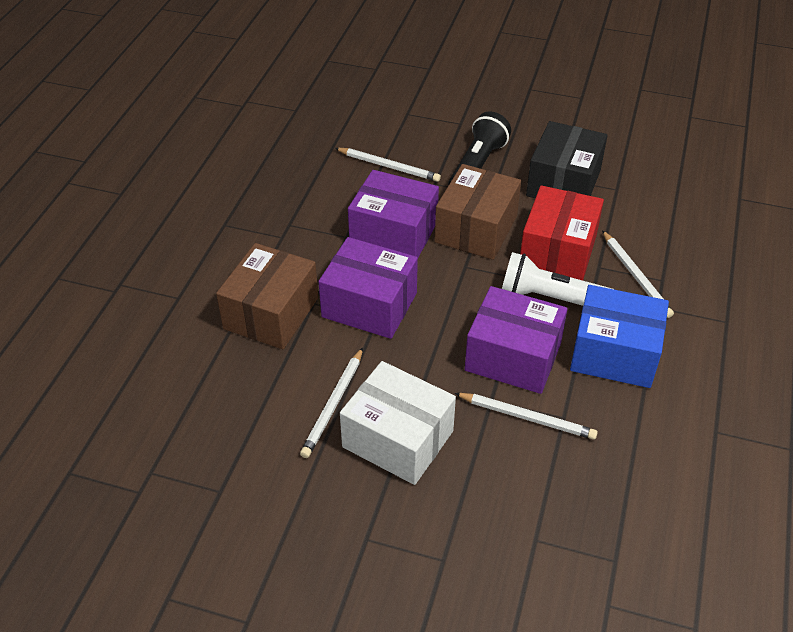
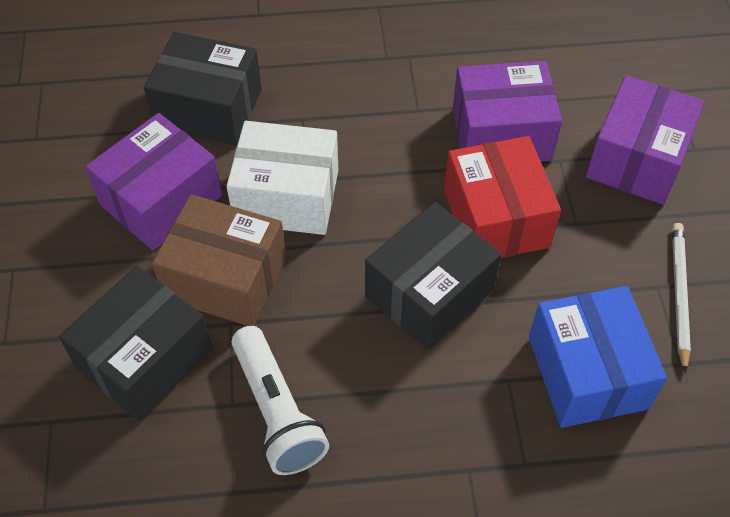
black box: [526,121,608,198] = 1 -> [59,266,212,421] [144,32,262,146] [365,202,502,350] = 3
black flashlight: [448,112,511,186] = 1 -> none = 0
brown box: [216,243,318,349] [435,164,521,260] = 2 -> [152,194,286,326] = 1
white pencil: [300,348,363,458] [335,148,441,182] [455,393,598,440] [602,230,674,318] = 4 -> [672,223,691,373] = 1

